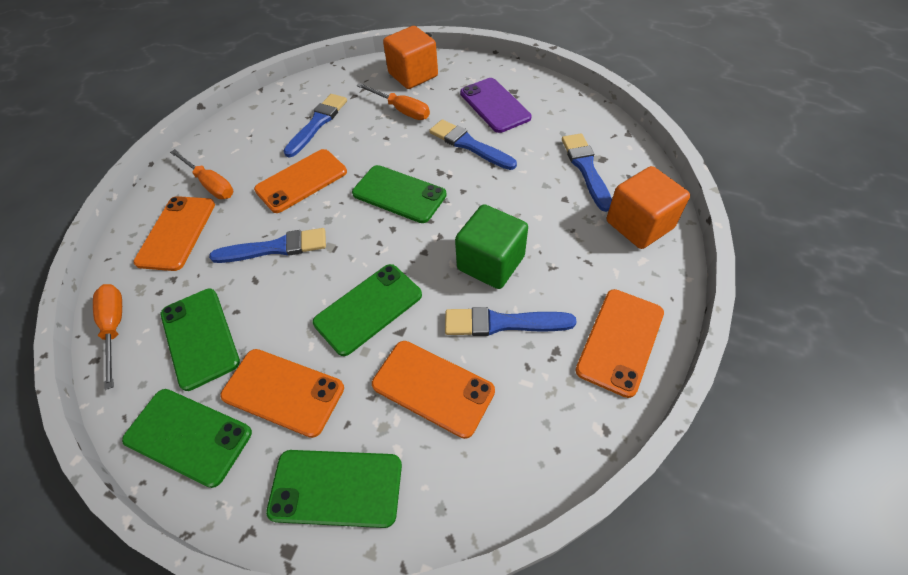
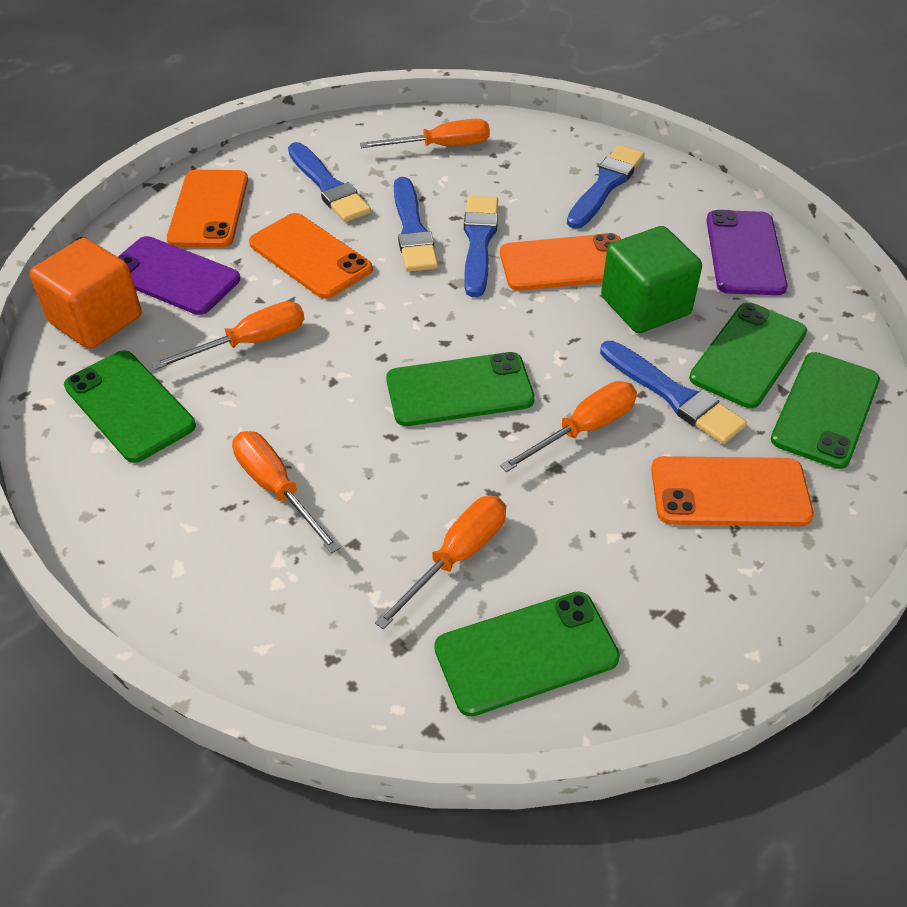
orange cube: [383,26,438,89] [607,166,690,249] = 2 -> [30,238,141,349] = 1
orange phone: [133,196,215,271] [220,349,344,438] [254,149,347,213] [372,341,495,439] [575,289,664,398] = 5 -> [167,170,248,247] [249,213,373,299] [500,233,621,291] [651,456,814,526] = 4
orange screwdriver: [93,284,122,390] [170,149,233,199] [357,83,430,120] = 3 -> [152,301,304,370] [232,431,341,554] [360,119,490,148] [375,496,506,629] [500,381,637,472] = 5
purple phone: [460,78,531,133] = 1 -> [118,236,240,315] [706,210,788,295] = 2

